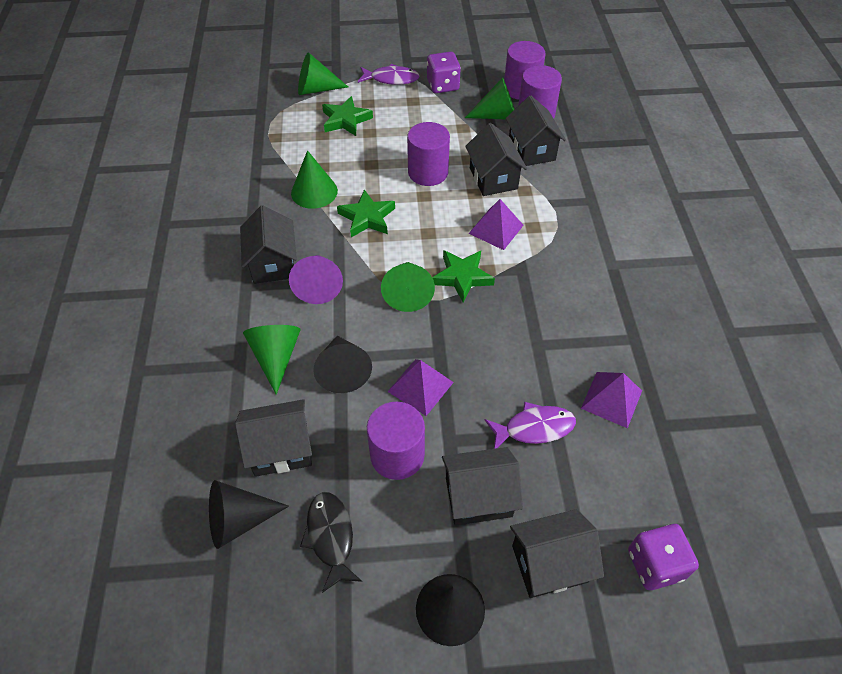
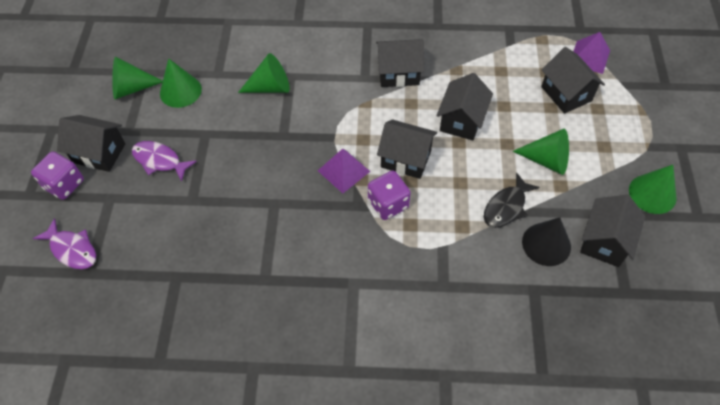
black cone: [209,480,289,549] [313,336,372,393] [416,574,485,646] = 3 -> [522,217,571,266] = 1
green star: [322,96,373,136] [337,189,395,237] [432,250,495,303] = 3 -> none = 0
purple cone: [289,255,343,304] = 1 -> none = 0
purple cylinder: [367,402,425,480] [407,122,450,186] [504,41,546,100] [518,65,562,119] = 4 -> none = 0
purple pyramid: [387,359,454,416] [468,199,524,250] [581,372,642,428] = 3 -> [318,149,370,193] [573,32,610,74] = 2

